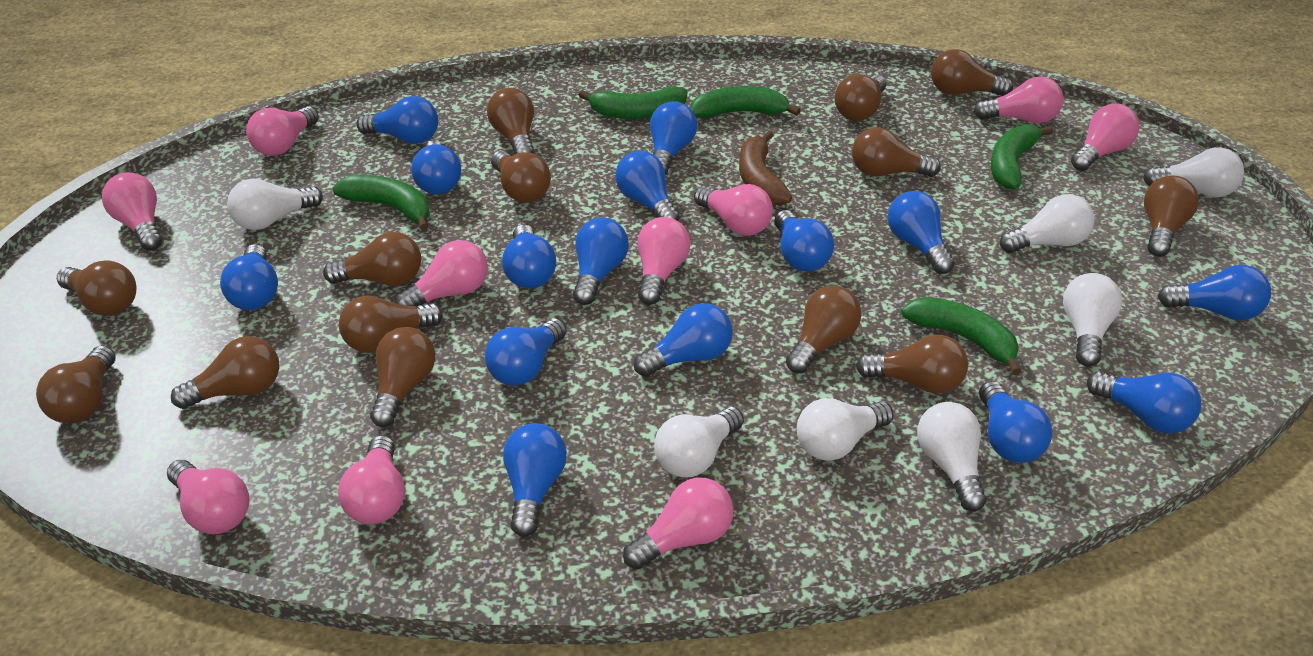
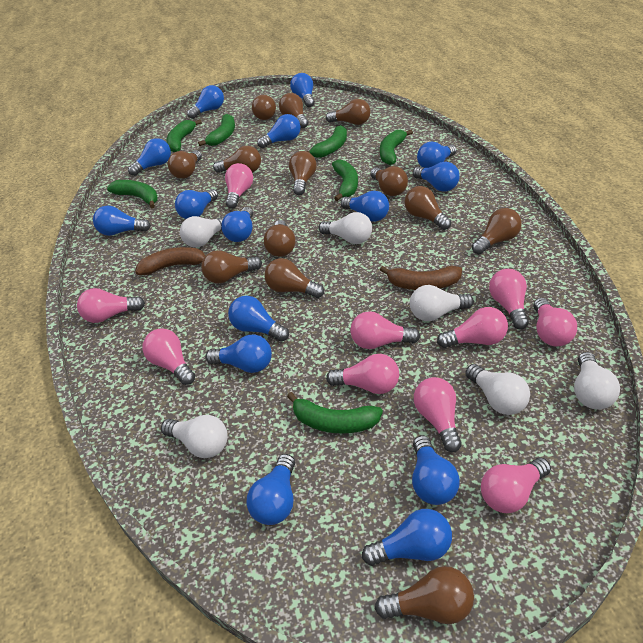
brown banana: [739,130,792,206] = 1 -> [136,247,205,275] [380,266,462,290] = 2
brown light bulb: [36,345,115,423] [57,260,136,316] [171,336,279,409] [323,232,421,286] [339,296,443,353] [370,327,435,427] [487,88,534,154] [491,150,551,202] [786,286,861,373] [835,74,886,121] [852,127,941,177] [856,335,968,394] [931,49,1013,96] [1144,175,1199,257] = 14 -> [168,150,202,179] [201,250,262,284] [213,146,261,173] [252,95,276,120] [264,220,296,257] [264,258,324,298] [279,93,309,128] [289,151,317,195] [326,99,371,125] [370,166,408,196] [375,566,474,624] [404,186,451,230] [472,208,522,254] = 13
green banana: [333,174,430,231] [579,86,687,119] [690,86,801,119] [901,297,1021,375] [991,124,1053,189] = 5 -> [107,180,158,209] [167,120,202,152] [198,114,235,146] [287,392,383,434] [307,125,347,158] [332,160,358,201] [380,130,413,165] = 7
white light bulb: [227,178,323,230] [654,406,744,478] [797,398,894,461] [917,402,987,511] [1000,194,1095,253] [1063,273,1122,367] [1143,147,1244,198] = 7 -> [161,415,227,458] [180,216,225,247] [318,212,372,244] [410,285,474,321] [465,364,530,415] [574,352,620,409] = 6

